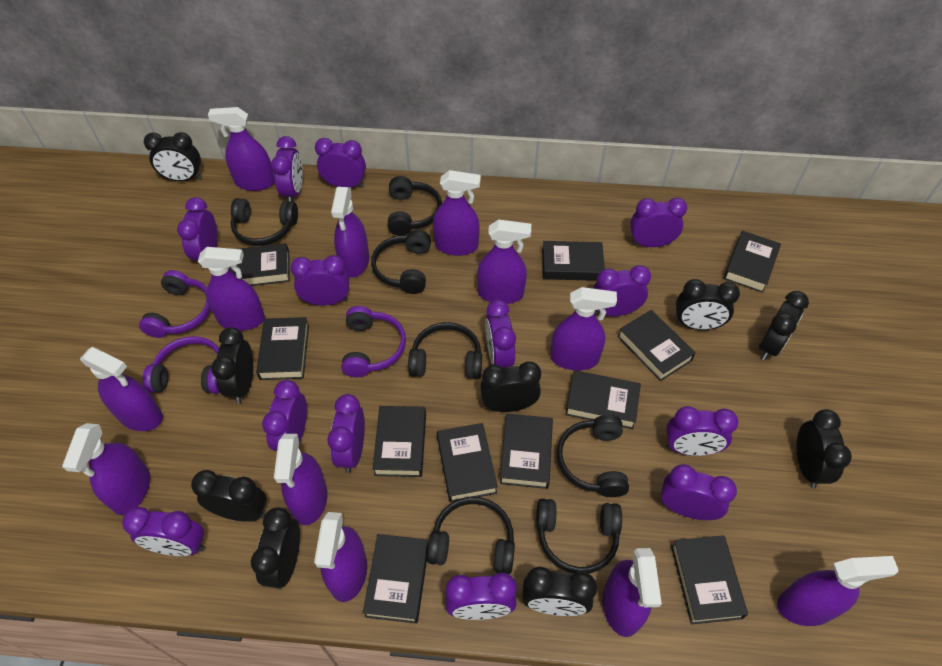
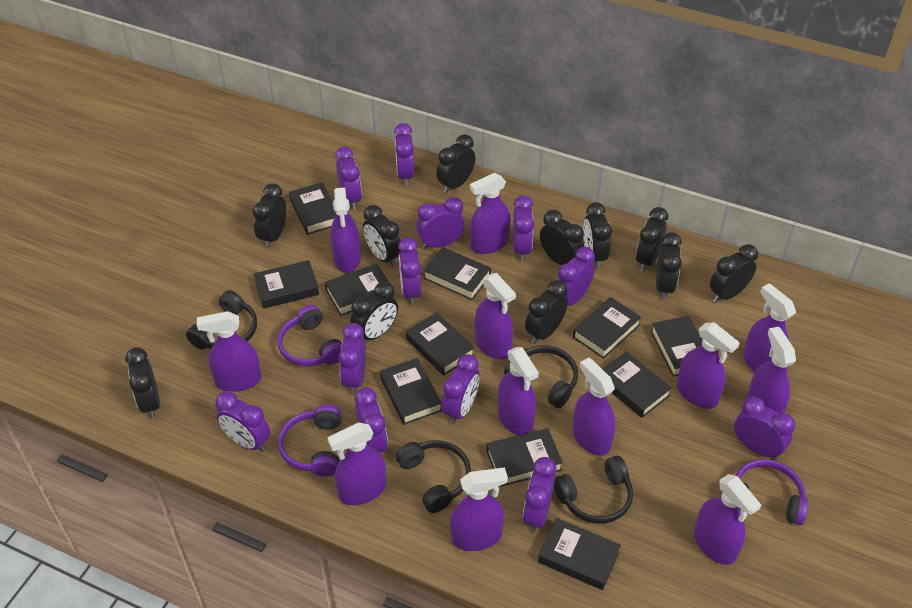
black clock: [144,132,202,181] [191,470,267,522] [211,327,253,403] [251,507,300,590] [480,362,541,412] [522,566,597,616] [675,279,740,330] [759,291,809,360] [796,409,852,489] = 9 -> [125,347,160,419] [252,183,286,248] [350,282,398,341] [363,205,401,267] [436,134,475,193] [525,280,568,344] [540,210,584,266] [583,202,612,268] [636,207,668,272] [656,232,682,300] [710,244,758,303] = 11
black headphones: [231,198,298,246] [371,230,431,294] [388,176,442,235] [408,322,482,379] [427,497,515,574] [536,498,622,574] [557,415,629,497] = 7 -> [186,290,257,349] [396,440,471,513] [504,345,578,408] [554,456,633,524] = 4
purple clock: [122,507,205,556] [177,197,217,268] [262,380,307,451] [271,136,303,202] [290,255,349,305] [315,138,366,188] [327,394,365,473] [445,573,517,620] [485,300,516,368] [593,265,651,316] [630,198,687,247] [661,464,737,520] [666,406,738,456] = 13 -> [215,391,270,452] [335,147,362,210] [339,323,366,394] [355,387,388,453] [394,123,414,186] [398,237,421,305] [417,197,465,249] [442,354,480,425] [513,195,534,261] [523,457,556,533] [557,247,595,306] [734,397,795,460] = 12

